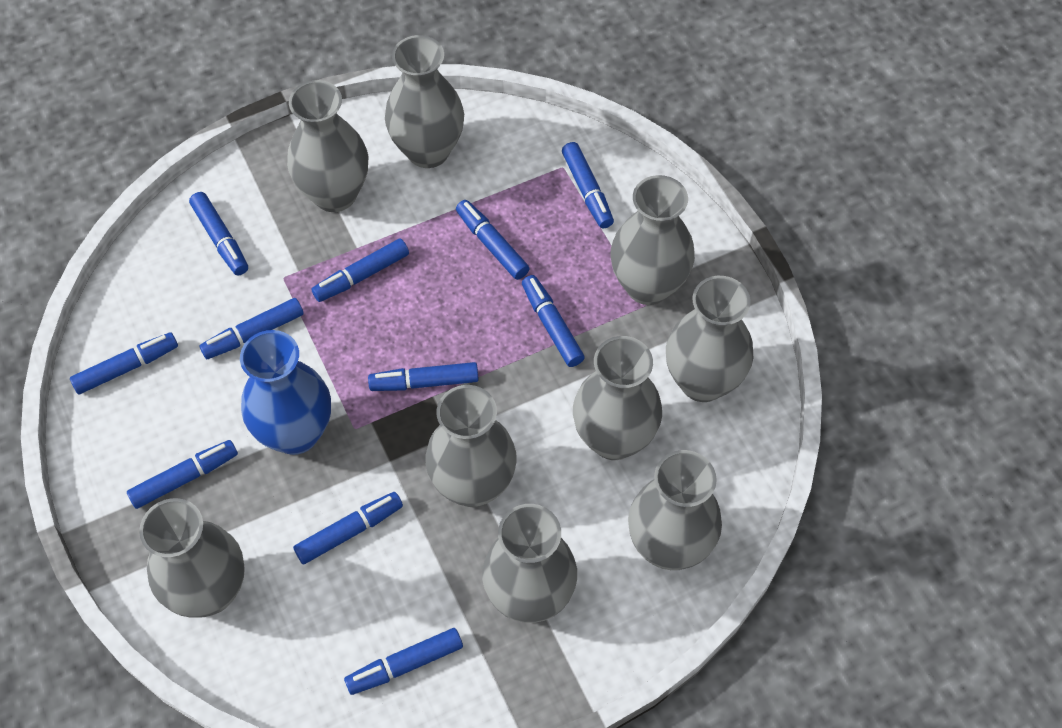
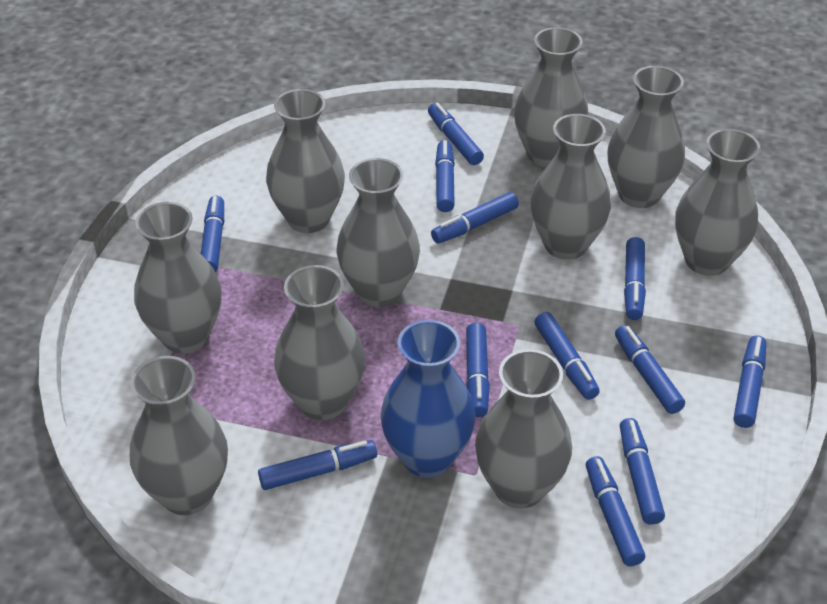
blue marker: [70,332,178,394] [127,440,238,509] [189,192,248,276] [199,298,304,359] [293,492,403,564] [312,238,409,302] [344,628,463,695] [368,362,479,391] [456,200,530,280] [522,275,585,367] [562,142,614,228] = 11 -> [201,196,224,272] [258,440,377,490] [428,103,484,165] [431,192,519,244] [435,140,455,212] [466,323,490,417] [534,312,600,400] [586,456,645,566] [615,325,685,414] [620,418,665,525] [624,237,646,320] [734,335,766,428] = 12
grey vase: [139,498,245,618] [287,80,368,212] [385,35,464,168] [425,385,517,507] [482,504,577,623] [573,336,662,460] [611,175,695,305] [628,450,722,570] [666,276,753,402] = 9 -> [130,356,228,515] [134,202,222,353] [266,89,345,233] [274,265,365,420] [337,158,420,307] [475,349,572,509] [514,27,588,167] [531,114,611,260] [608,66,685,208] [675,129,760,276] = 10

